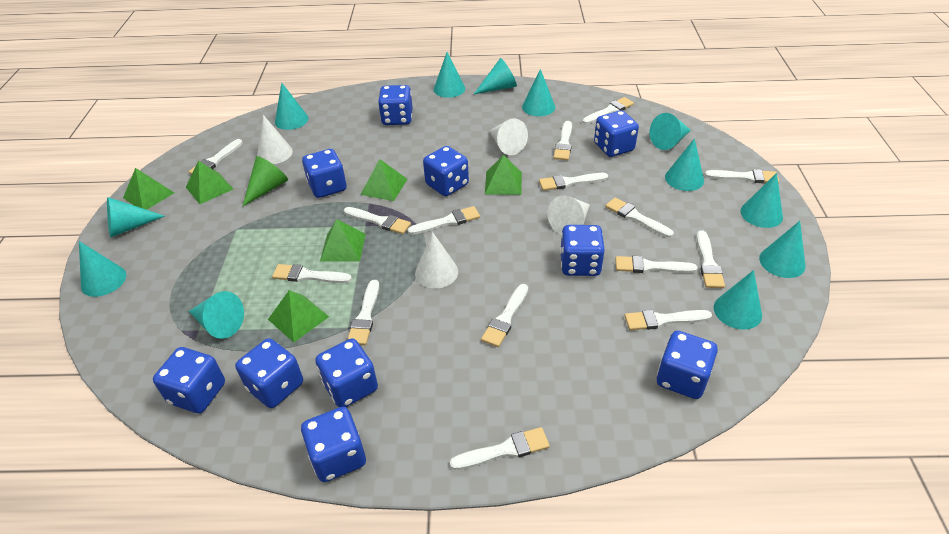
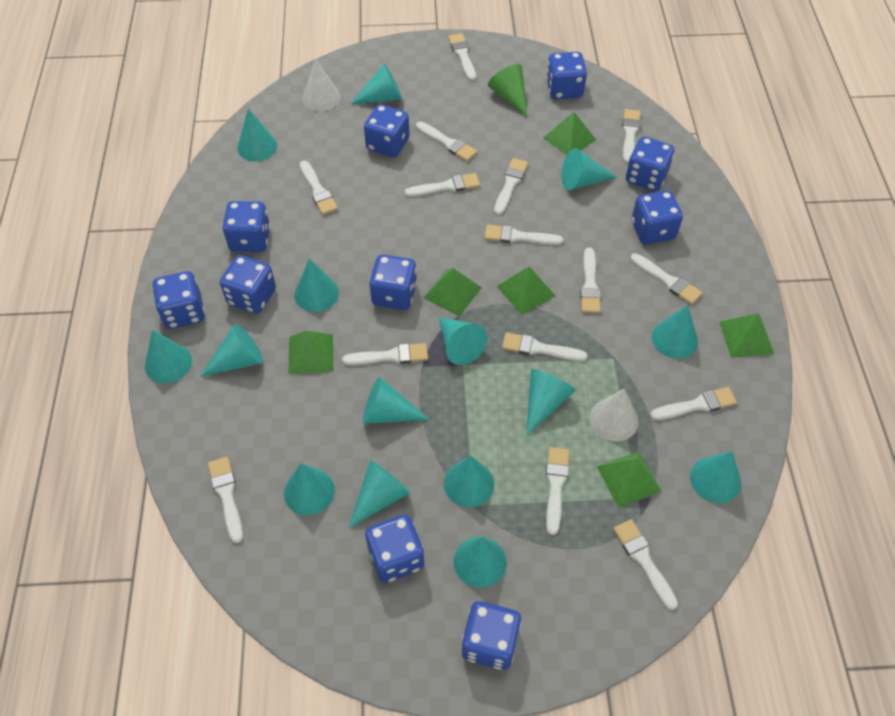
turquoise cone: [79,241,126,297] [107,197,165,238] [189,291,244,339] [275,83,308,130] [434,52,465,98] [474,58,517,94] [522,69,555,116] [649,113,691,150] [665,138,704,191] [713,270,762,330] [740,173,783,228] [759,221,806,278] = 12 -> [145,330,192,383] [200,324,263,377] [237,108,277,161] [284,463,335,515] [294,258,339,312] [349,460,410,528] [351,63,402,104] [363,377,429,424] [439,317,487,365] [444,455,494,507] [454,537,507,588] [526,369,575,436] [562,148,617,190] [652,305,698,359] [690,451,741,503] = 15
white cone: [257,115,293,164] [415,232,458,288] [489,118,528,155] [547,195,590,235] = 4 -> [302,59,341,111] [590,389,638,442] = 2

